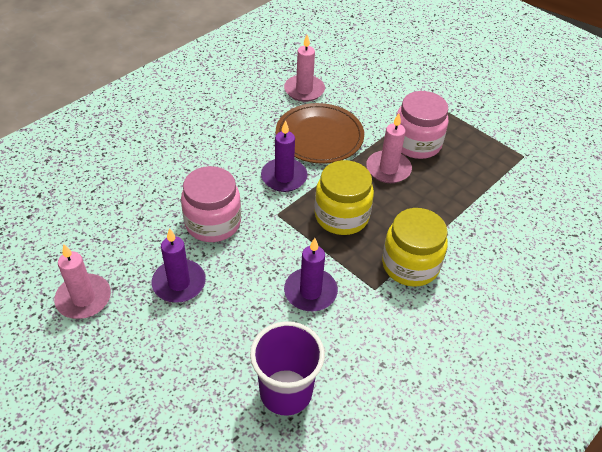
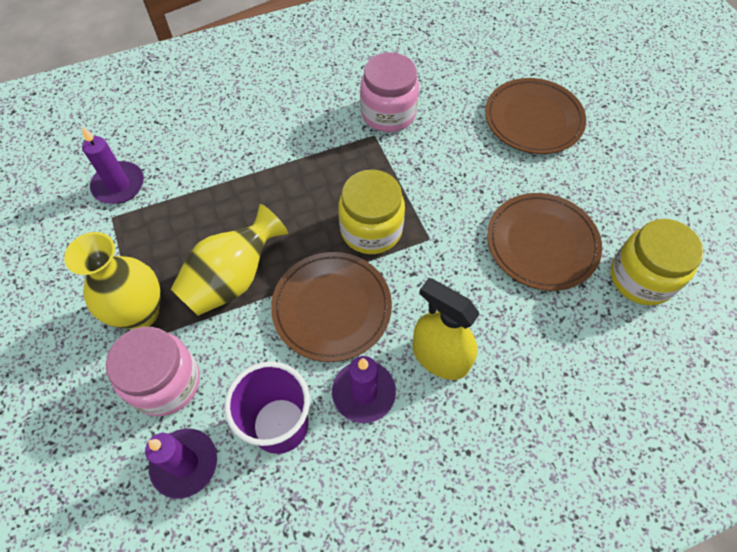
brown plate: [276,103,364,164] = 1 -> [271,252,392,362] [485,78,586,154] [487,193,602,291] = 3
pink candle: [54,244,111,319] [284,35,325,102] [366,113,412,183] = 3 -> none = 0
yellow spray bottle: none = 0 -> [413,278,480,380] = 1
yellow vase: none = 0 -> [64,232,161,329] [171,204,288,316] = 2

